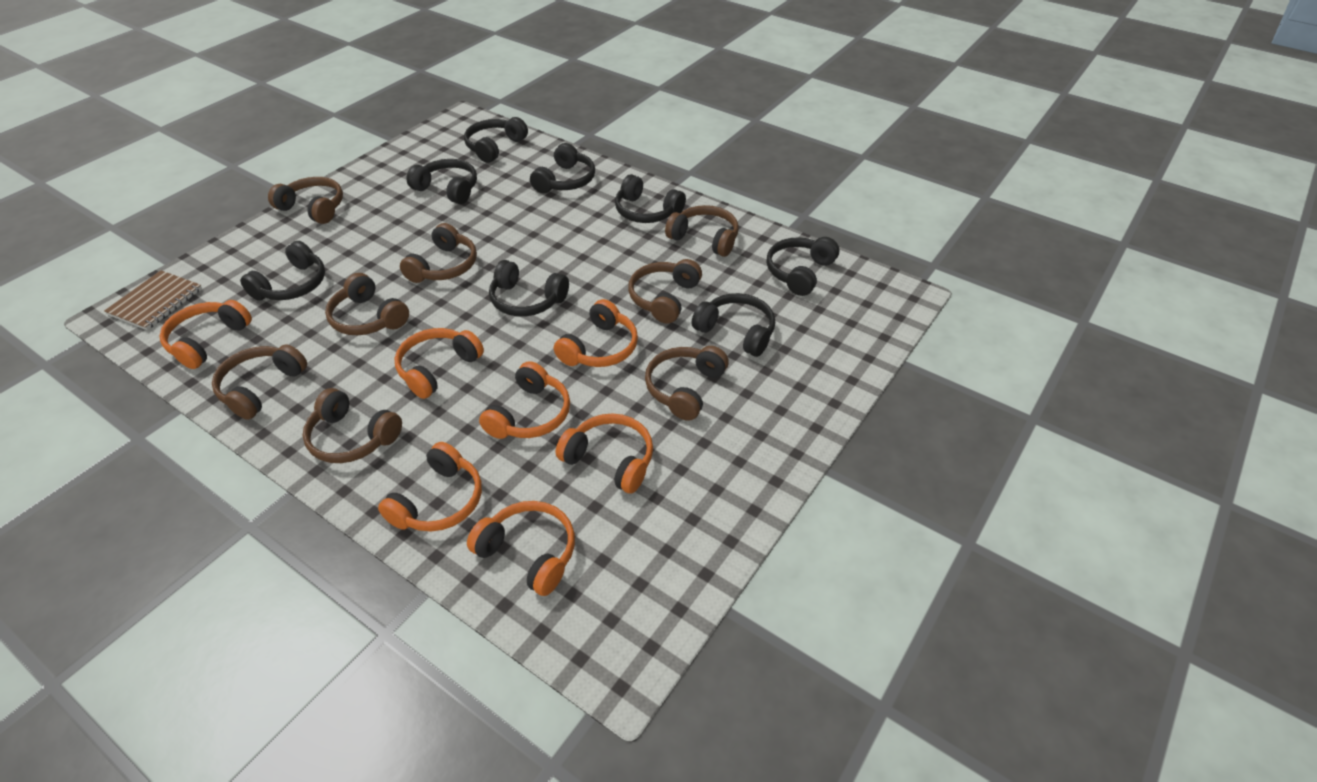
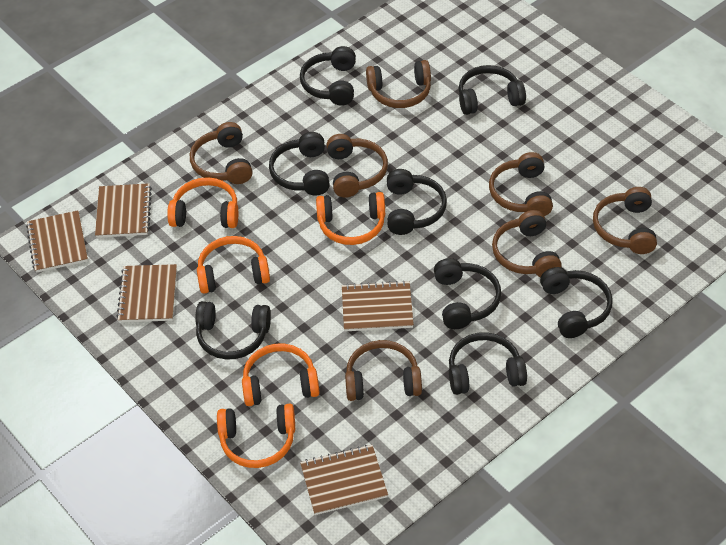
brown headphones: [212,345,307,420] [268,177,343,224] [303,388,402,463] [325,273,409,335] [400,223,477,283] [628,259,702,323] [645,346,729,421] [665,205,739,257] = 8 -> [190,122,252,184] [326,134,388,198] [345,340,422,401] [366,60,431,108] [489,152,553,216] [492,210,562,277] [593,187,657,254] = 7
brown notebook: [104,270,202,330] = 1 -> [26,210,88,273] [95,183,152,238] [116,264,177,322] [300,445,388,515] [342,281,414,331] = 5
orange headphones: [160,300,252,369] [378,442,482,532] [394,328,484,399] [467,501,575,596] [479,361,570,439] [554,299,638,367] [556,414,653,493] = 7 -> [167,177,238,228] [197,236,270,294] [217,404,295,468] [242,343,319,406] [316,192,385,245] = 5

